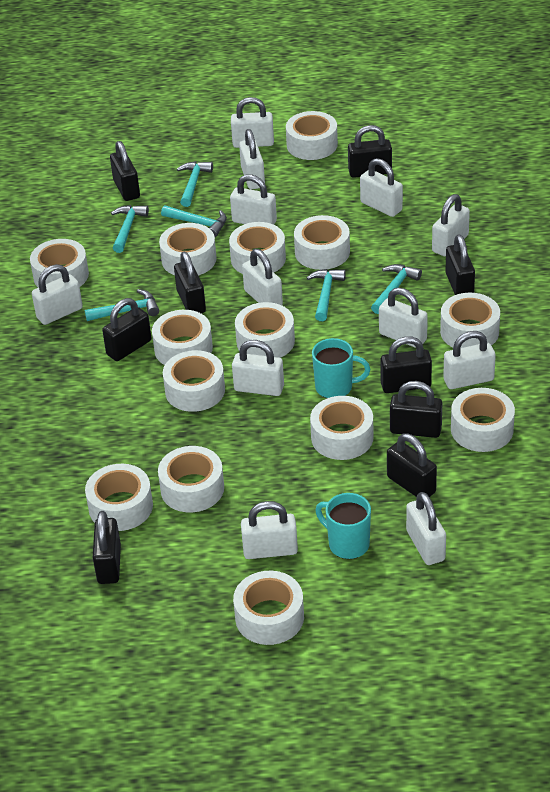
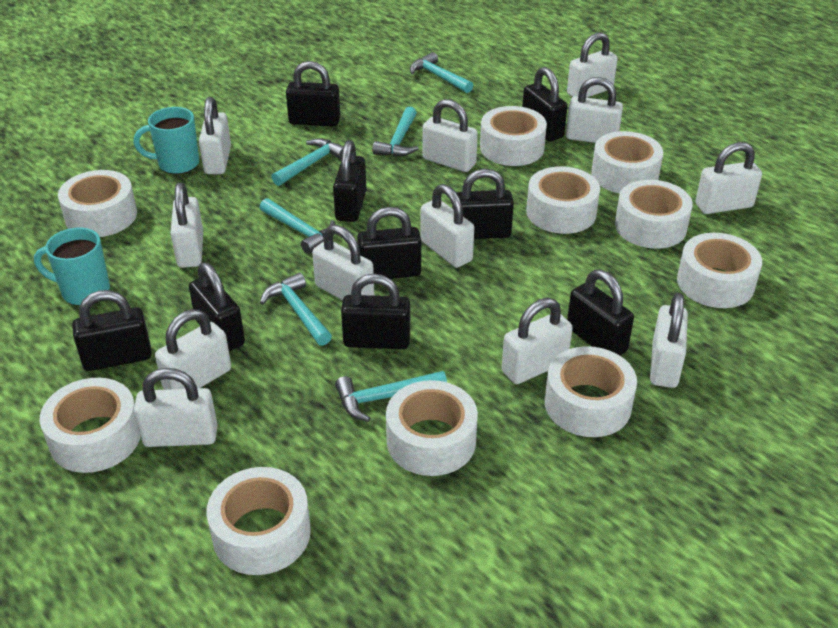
white tape: [30,239,89,288] [85,464,153,531] [152,310,213,365] [158,446,224,512] [159,223,217,275] [163,350,225,412] [229,222,286,274] [233,571,304,645] [235,302,295,358] [286,111,338,160] [294,215,350,270] [310,396,374,460] [440,293,500,348] [451,388,515,452] = 14 -> [40,378,141,473] [58,170,137,237] [206,467,311,575] [386,380,478,476] [480,106,547,166] [526,166,600,234] [545,346,637,437] [591,131,663,193] [615,180,693,249] [677,233,762,308] = 10

